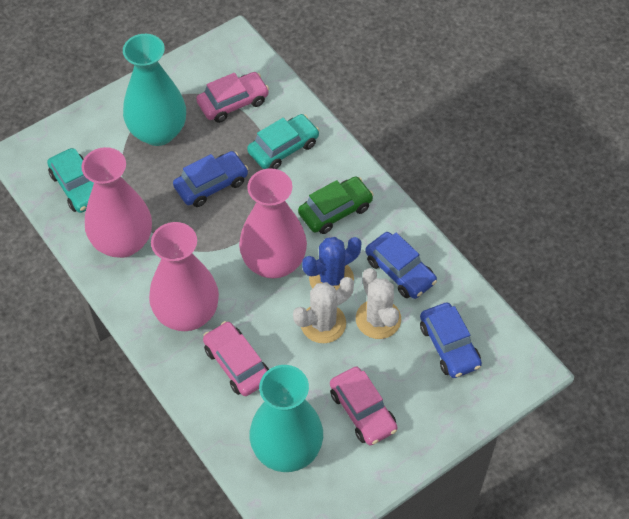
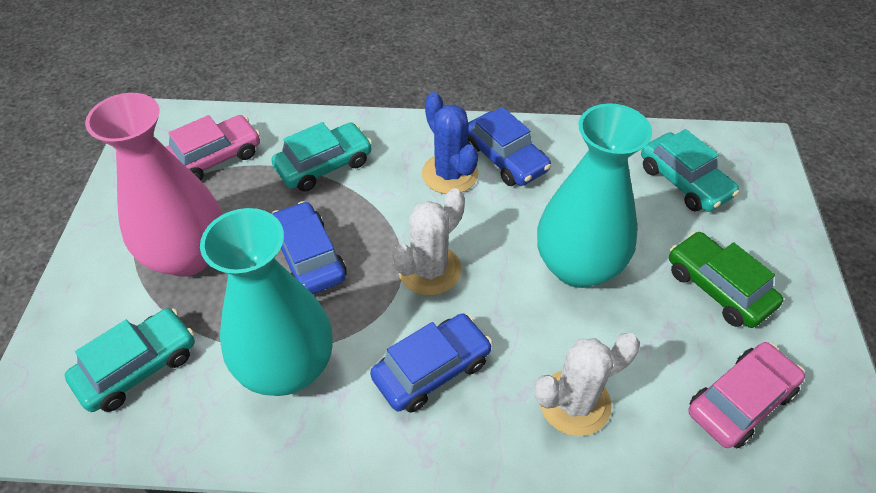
pink car: [196,72,269,123] [203,321,269,396] [330,367,398,446] = 3 -> [166,115,260,181] [688,342,805,448] = 2
pink vase: [82,147,152,258] [149,222,219,331] [239,168,307,278] = 3 -> [85,93,222,277] = 1
turquoise car: [47,148,94,213] [247,114,319,169] = 2 -> [65,308,195,412] [271,122,372,192] [641,129,739,212] = 3

